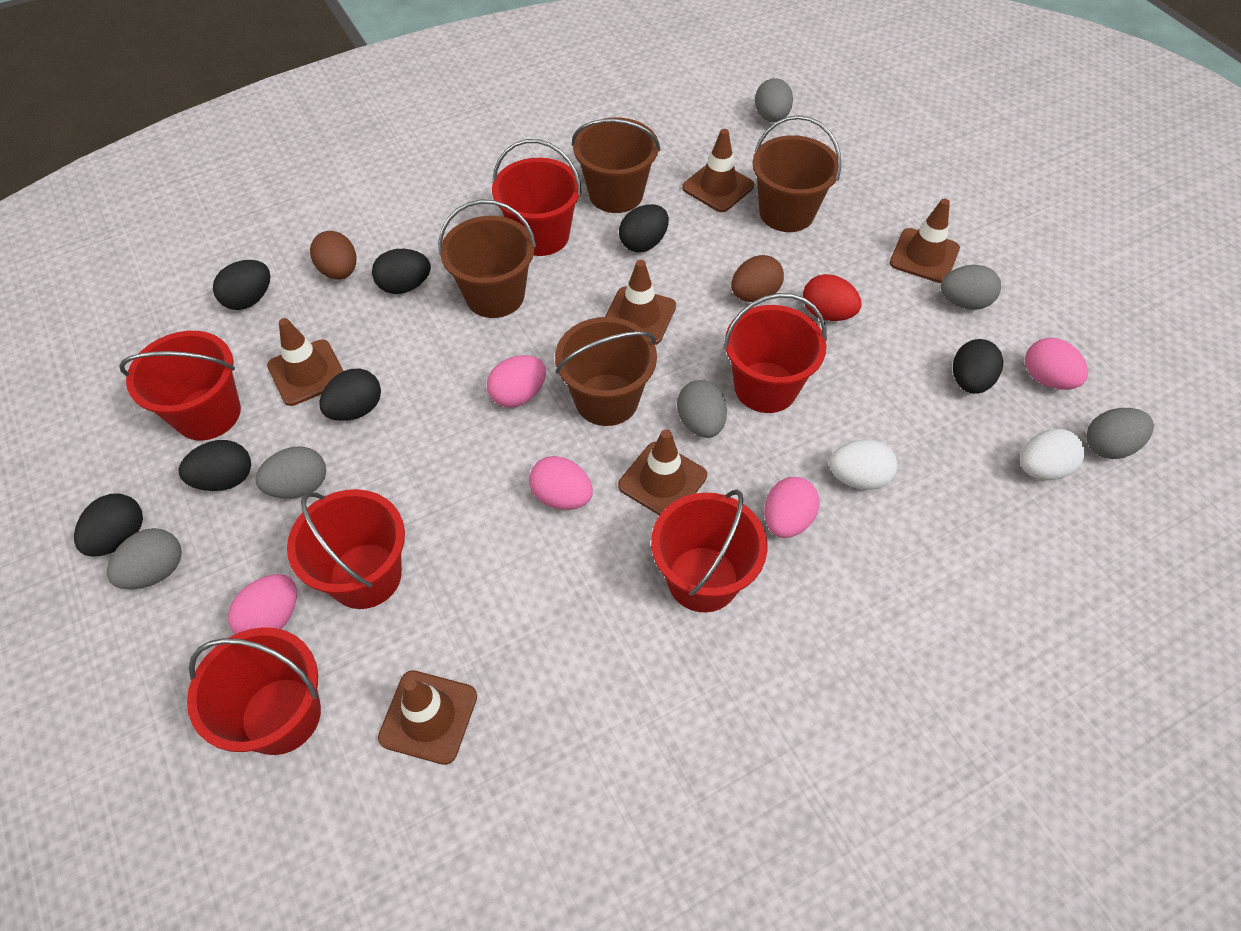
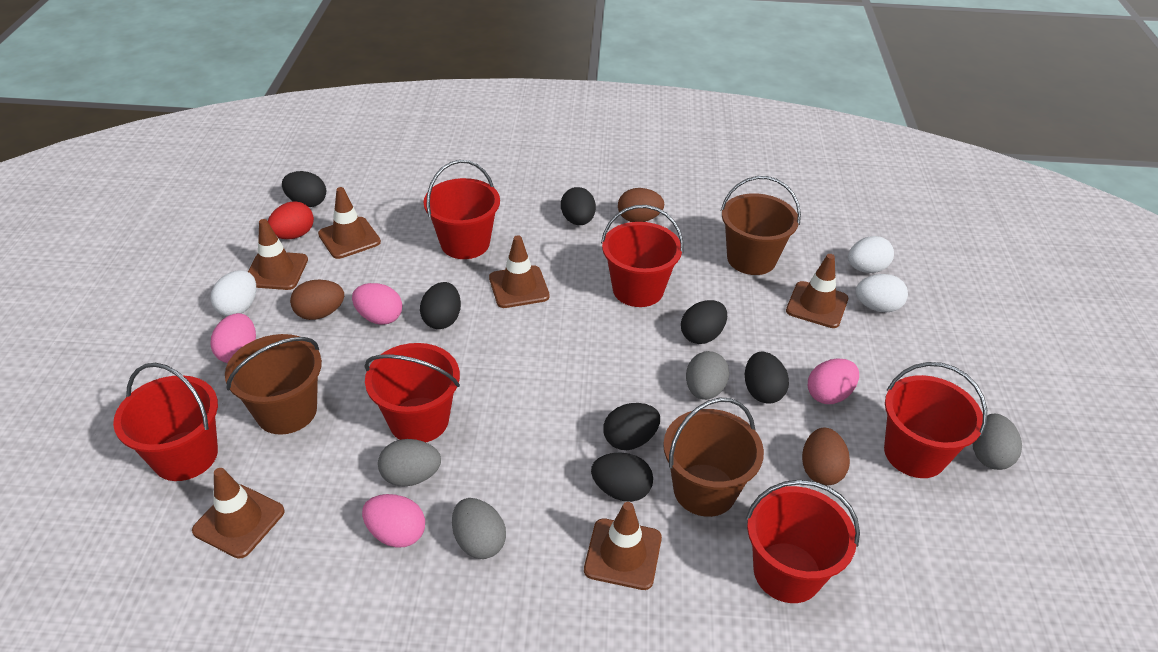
brown bucket: [438,199,536,318] [555,317,657,426] [572,118,660,213] [752,115,841,232] = 4 -> [225,334,322,435] [663,398,764,517] [721,176,801,275] = 3
brown egg: [310,231,356,279] [731,255,784,302] = 2 -> [290,280,344,320] [618,188,664,222] [802,428,850,485] = 3
grey egg: [107,528,182,589] [255,446,326,499] [677,380,727,438] [755,78,793,122] [940,265,1001,310] [1086,408,1154,459] = 6 -> [378,439,441,486] [452,498,506,559] [686,351,729,400] [973,414,1022,470] = 4
pink egg: [228,574,297,634] [487,355,546,408] [529,456,593,510] [764,477,820,538] [1025,338,1088,390] = 5 -> [211,313,256,363] [352,283,402,325] [362,494,425,548] [808,359,859,404] = 4
white egg: [829,440,897,490] [1020,429,1085,480] = 2 -> [211,270,256,316] [848,236,894,273] [855,274,908,312] = 3

